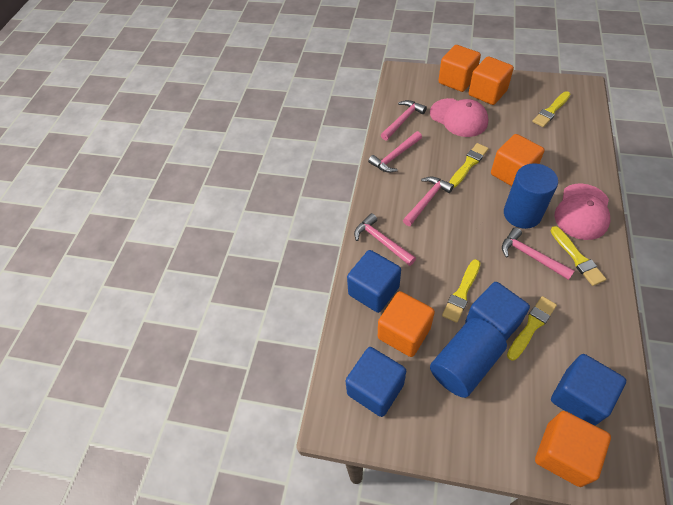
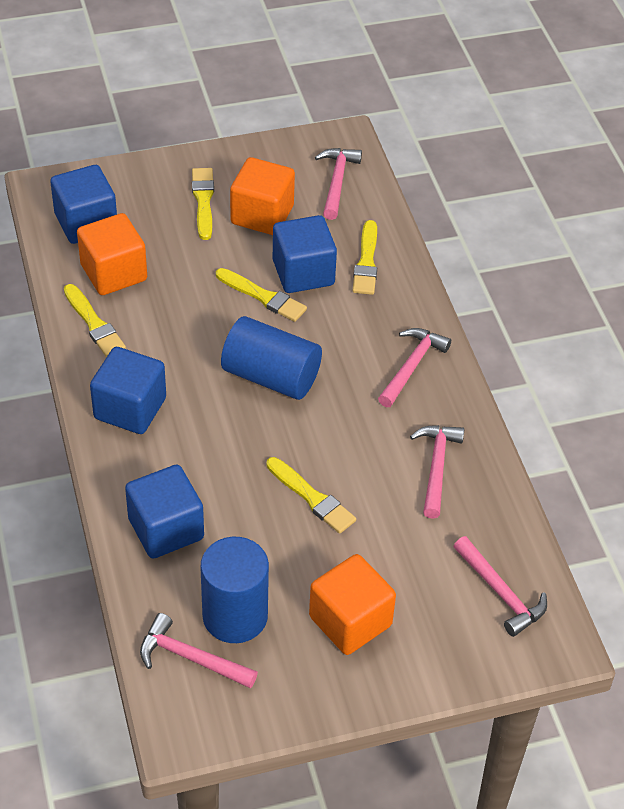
orange cube: [378,291,435,357] [438,45,481,92] [469,56,514,105] [491,134,544,186] [535,411,611,487] = 5 -> [77,213,147,295] [230,157,295,235] [309,554,396,655] = 3
pink cap: [430,98,488,137] [555,183,610,240] = 2 -> none = 0

